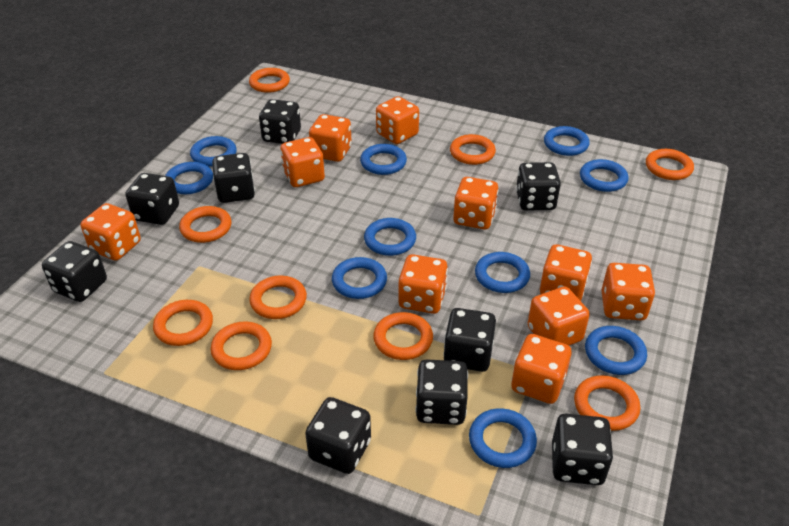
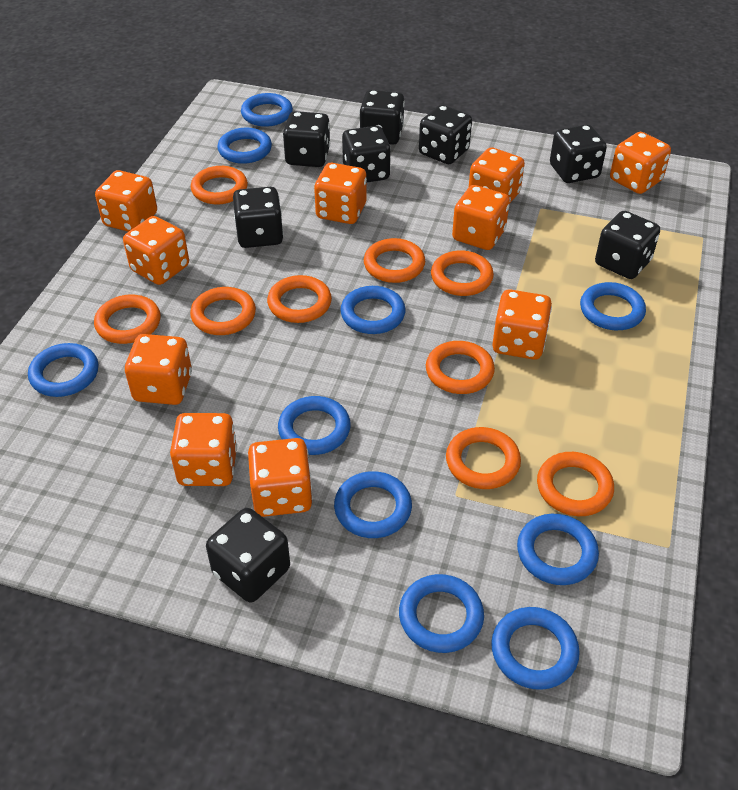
black dice: [42,241,107,302] [125,173,179,225] [212,153,255,203] [259,99,301,144] [305,397,371,474] [415,359,468,425] [443,308,496,372] [516,162,561,211] [552,414,613,485] = 9 -> [206,508,290,603] [233,187,283,248] [283,111,330,167] [342,126,391,183] [359,90,405,145] [419,105,472,164] [550,124,607,183] [595,211,660,279] = 8

